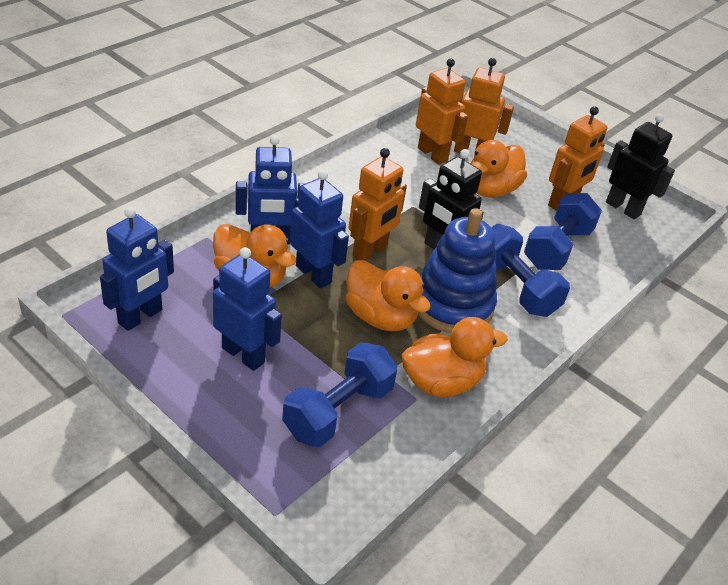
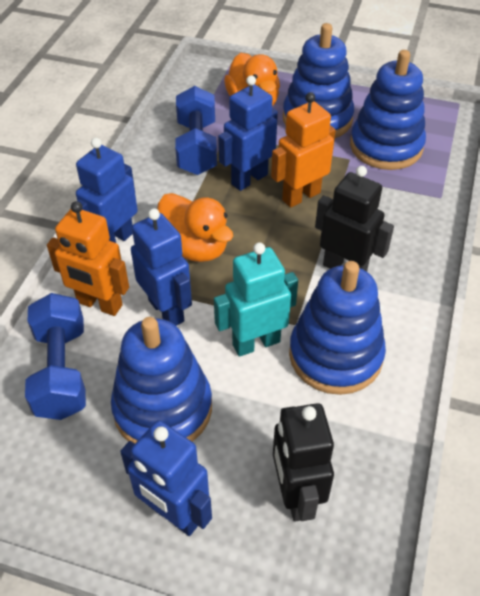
blue dumbbell: [282,342,398,447] [491,224,570,317] [524,193,602,270] = 3 -> [25,293,86,420] [175,86,217,175] = 2
blue stacking toy: [418,208,497,333] = 1 -> [111,317,212,444] [283,23,354,138] [289,261,386,395] [350,50,426,170] = 4
orange duck: [213,224,296,288] [346,260,431,331] [401,317,508,397] [471,140,527,197] = 4 -> [157,193,233,262] [224,53,280,106] = 2
orange robot: [348,148,407,261] [416,58,468,165] [454,58,514,153] [548,106,607,211] = 4 -> [47,201,129,316] [271,92,336,208] = 2
turquoise robot: none = 0 -> [214,242,298,357] = 1

